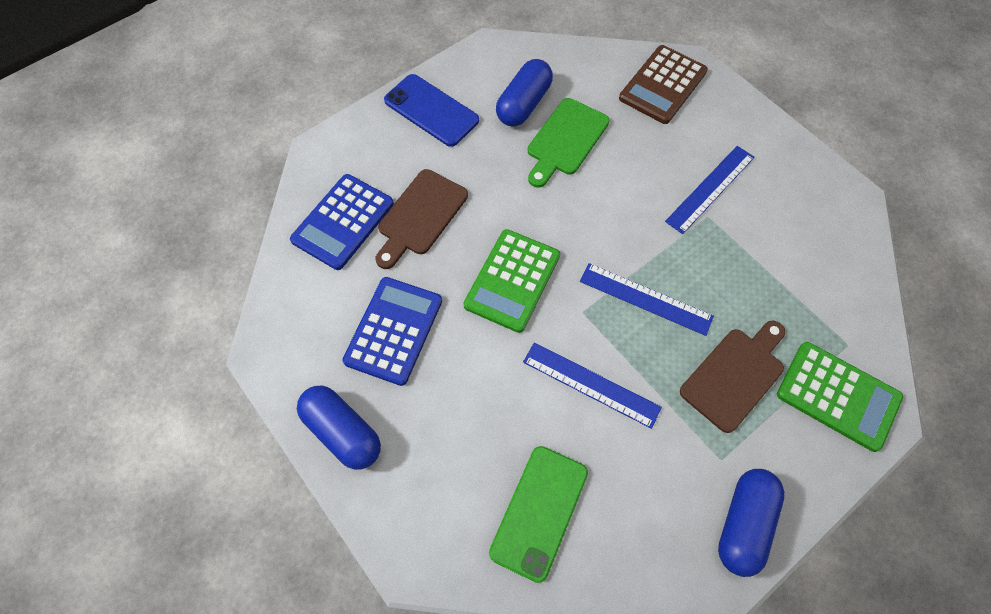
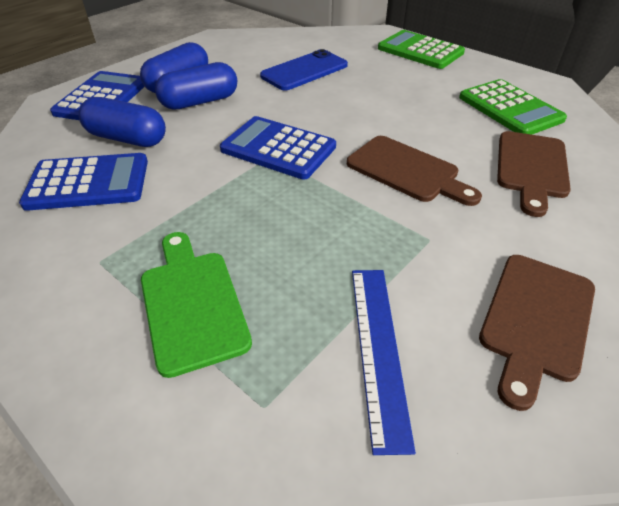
blue calculator: [290,174,394,270] [342,277,442,386] = 2 -> [19,153,148,211] [50,71,145,120] [220,116,336,180] = 3
blue ruler: [523,342,662,429] [580,263,714,336] [665,146,755,234] = 3 -> [352,270,416,455] = 1
brown calculator: [619,45,708,124] = 1 -> none = 0
brown cutting board: [376,169,468,269] [680,320,785,433] = 2 -> [347,136,482,206] [479,255,595,411] [497,131,571,217] = 3
green phone: [489,446,588,583] = 1 -> none = 0

